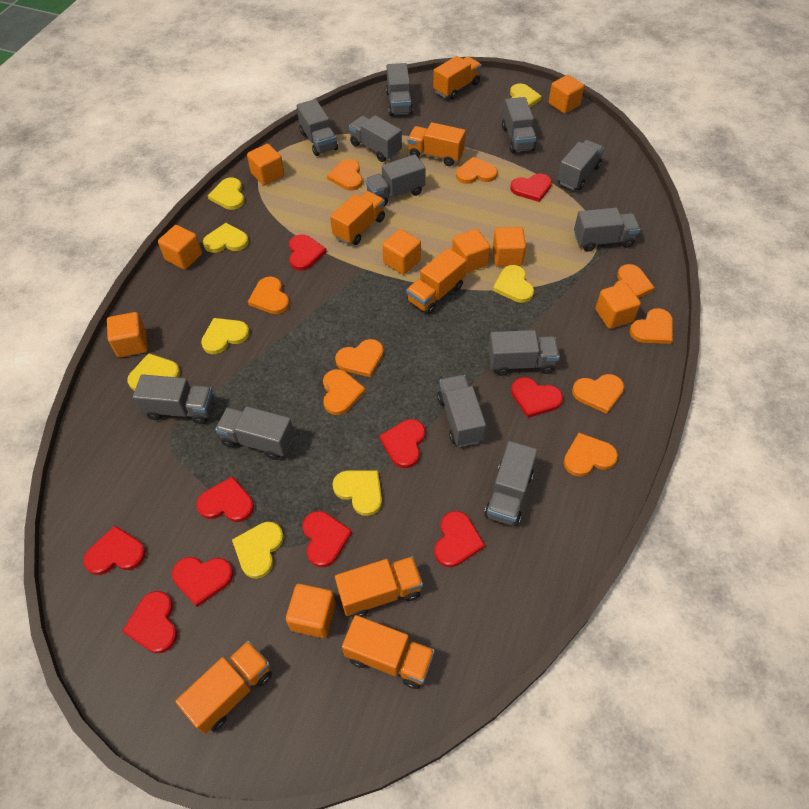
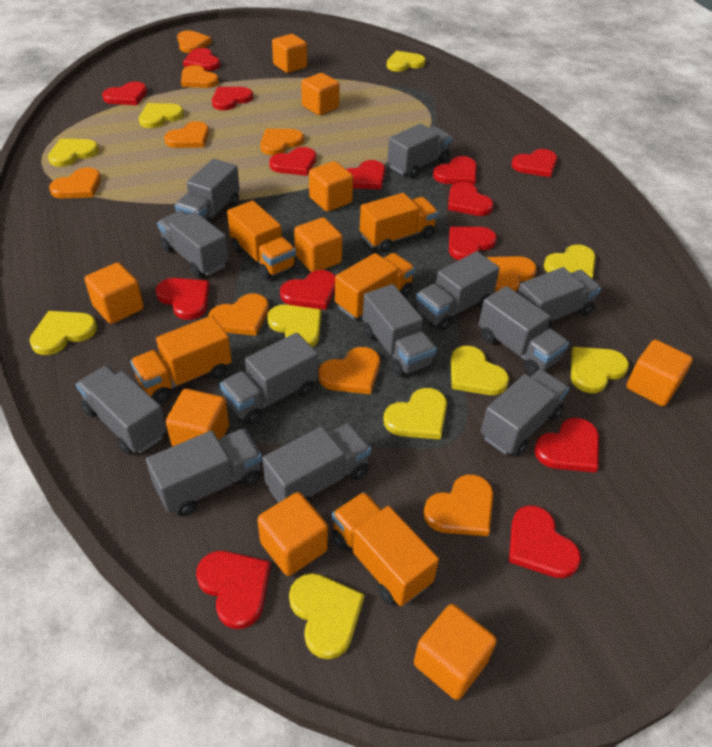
orange truck: [175,641,272,734] [330,191,385,245] [335,556,423,618] [342,615,435,689] [407,122,466,166] [407,248,467,315] [433,56,481,100] = 7 -> [130,316,232,403] [227,201,296,279] [332,492,439,606] [335,253,415,322] [360,193,438,252] = 5
red heart: [83,526,146,575] [122,591,177,654] [172,557,233,607] [196,476,254,522] [289,234,327,271] [302,511,352,567] [379,419,425,468] [434,511,485,567] [510,174,552,202] [511,377,563,418] = 10 -> [102,82,147,105] [156,278,210,320] [183,48,220,71] [196,551,271,629] [212,87,253,110] [269,147,316,176] [280,270,335,310] [346,160,385,189] [433,156,477,185] [448,182,494,216] [449,227,497,260] [509,505,581,578] [512,149,557,177] [534,418,599,473] = 14
yellow heart: [127,353,180,391] [201,318,250,354] [203,223,249,253] [208,177,245,210] [232,522,284,579] [332,471,382,516] [493,265,534,303] [510,83,542,107] = 8 -> [29,311,97,355] [48,139,99,167] [139,103,184,128] [267,304,321,347] [289,573,365,659] [383,388,447,440] [387,51,426,72] [450,346,509,395] [544,244,596,278] [571,347,629,393] = 10

